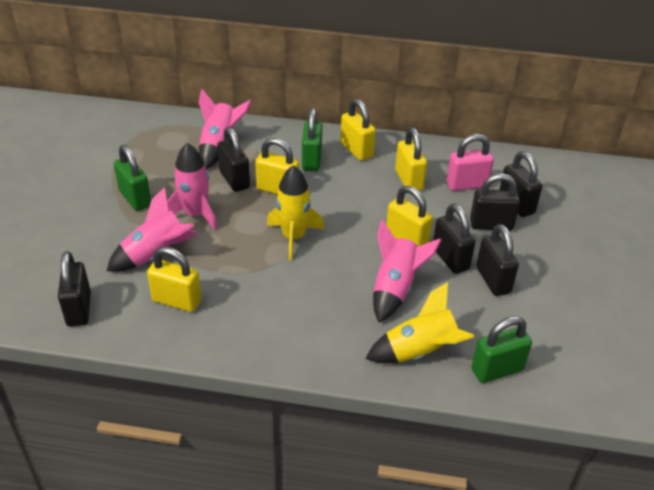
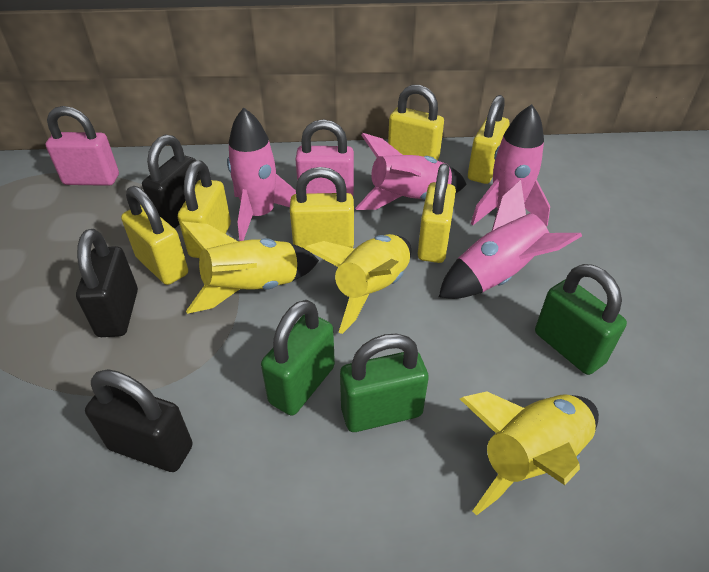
black padlock: [58,251,91,327] [217,127,250,192] [433,204,476,274] [470,173,520,231] [476,224,519,296] [499,151,542,217] = 6 -> [76,229,138,337] [85,369,193,472] [142,134,201,229] = 3
pink padlock: [447,134,494,191] = 1 -> [45,106,119,186] [295,119,354,196] = 2
yellow padlock: [147,247,202,312] [255,138,299,194] [340,99,376,161] [386,186,433,246] [395,127,427,191] = 5 -> [121,186,188,285] [178,160,231,258] [290,167,354,249] [388,85,444,160] [418,164,456,263] [468,95,510,184] = 6
yellow rocket: [267,165,324,261] [366,282,474,363] = 2 -> [180,221,319,314] [305,234,411,334] [460,391,599,516] = 3

